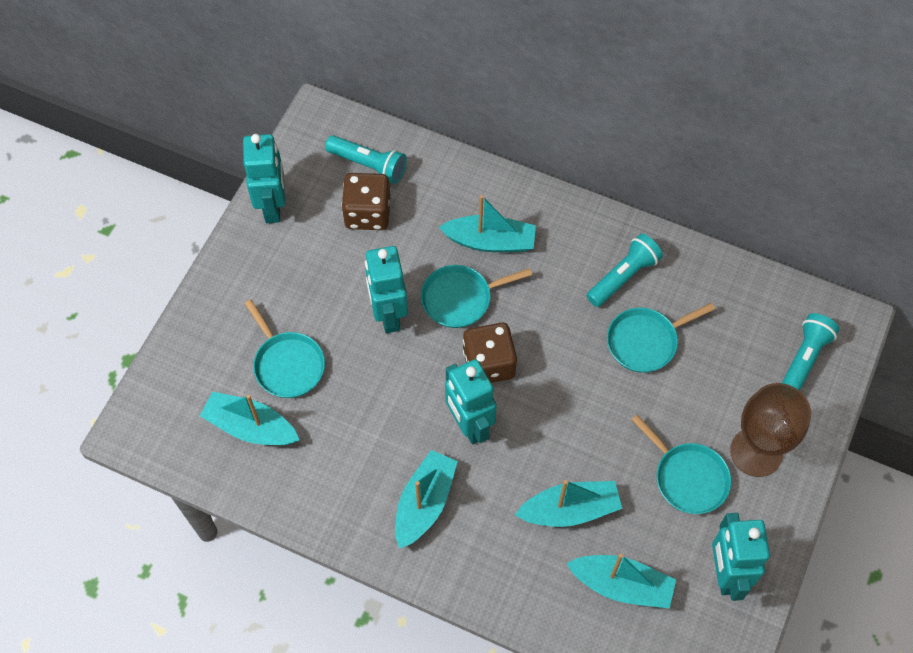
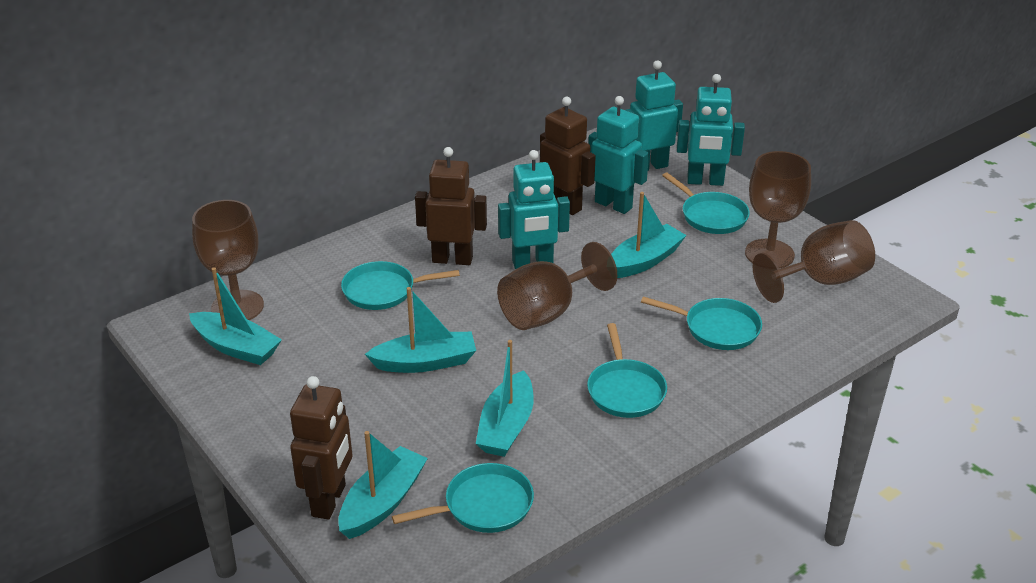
brown dice: [341,173,390,230] [463,322,517,383] = 2 -> none = 0
brown goblet: [730,383,811,477] = 1 -> [192,200,264,320] [497,242,617,330] [745,151,811,269] [753,220,875,303] = 4
brown robot: none = 0 -> [290,376,352,520] [415,147,487,265] [540,97,596,215] = 3
turquoise flashlight: [325,135,407,184] [586,234,663,307] [782,313,839,391] = 3 -> none = 0
turquoise pan: [244,300,325,398] [421,265,532,328] [607,303,715,373] [631,415,731,514] = 4 -> [341,261,460,310] [392,463,534,533] [587,323,667,418] [641,297,762,350] [662,172,750,234] = 5

